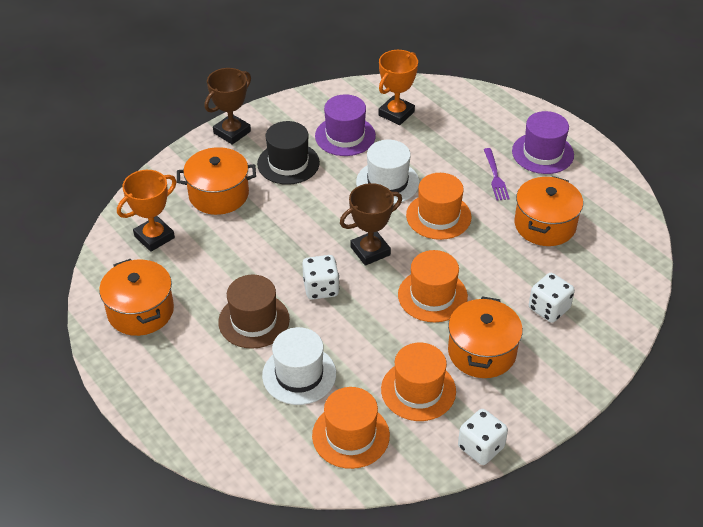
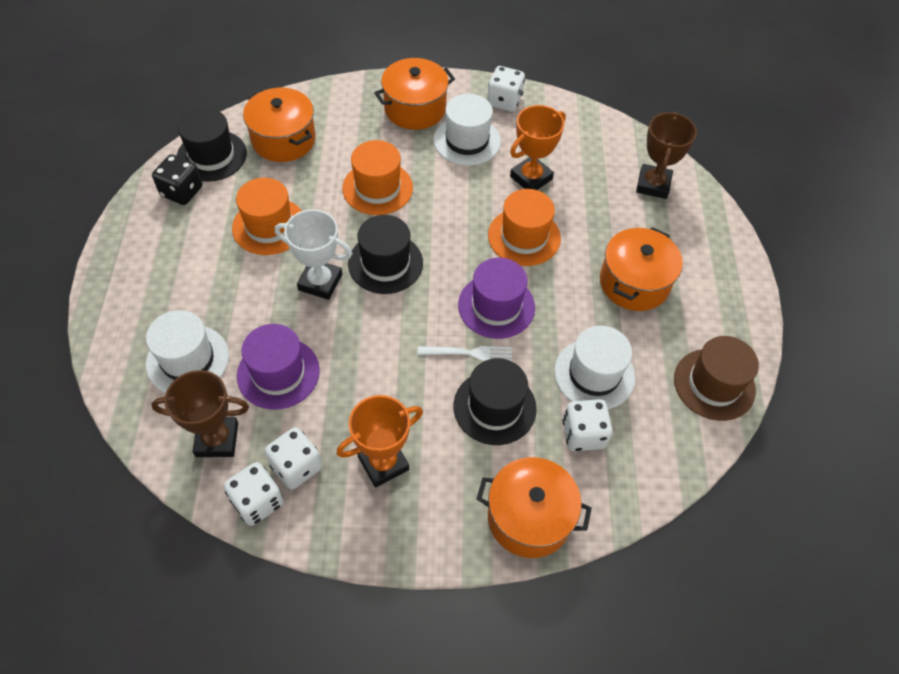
black dice: none = 0 -> [152,154,202,205] = 1
black hat: [257,121,320,185] = 1 -> [177,108,247,182] [348,215,423,294] [453,358,537,445] = 3
orange hat: [312,387,390,469] [381,343,456,421] [398,250,468,322] [406,173,471,240] = 4 -> [232,178,302,255] [342,140,413,215] [488,189,561,266] = 3
purple fork: [484,148,510,201] = 1 -> none = 0
white dice: [302,255,339,300] [458,409,508,465] [529,273,575,323] = 3 -> [223,462,283,526] [264,427,322,490] [487,66,525,112] [562,399,613,451] = 4
white fork: none = 0 -> [418,346,512,361] = 1
white hat: [262,327,336,405] [356,140,419,204] = 2 -> [146,310,229,393] [433,94,501,166] [554,326,635,409] = 3
white trophy: none = 0 -> [275,209,352,300] = 1

